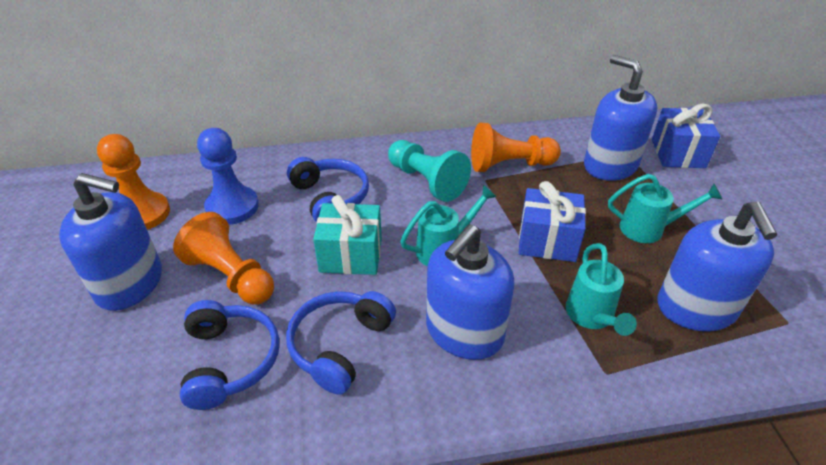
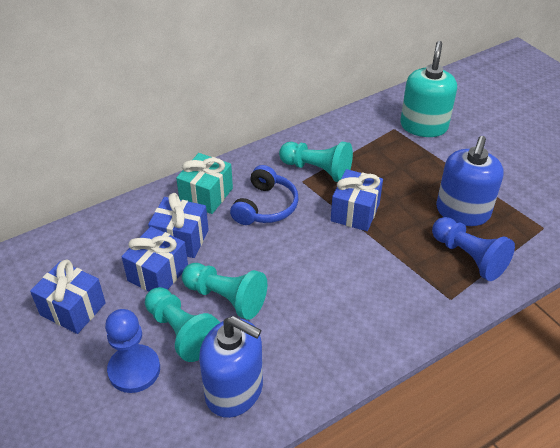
blue gift: [519,181,586,262] [652,104,720,168] = 2 -> [30,260,106,334] [122,227,188,291] [148,193,209,258] [331,169,383,231] = 4
blue headphones: [180,300,279,410] [286,291,396,394] [287,157,369,223] = 3 -> [230,165,299,225] = 1
blue pawn: [197,128,259,225] = 1 -> [105,309,160,393] [432,217,515,281] = 2
blue soap dispenser: [59,173,162,311] [426,224,515,360] [584,55,657,181] [657,201,777,331] = 4 -> [199,316,263,418] [436,136,504,226] = 2
orange pawn: [97,134,170,230] [173,212,274,304] [471,122,561,172] = 3 -> none = 0
turquoise pawn: [388,140,471,202] = 1 -> [145,287,220,362] [182,263,267,320] [279,142,353,182] = 3
turquoise soap dispenser: none = 0 -> [401,41,457,137] = 1
turquoise watering can: [400,185,497,266] [566,243,637,336] [608,174,723,243] = 3 -> none = 0

